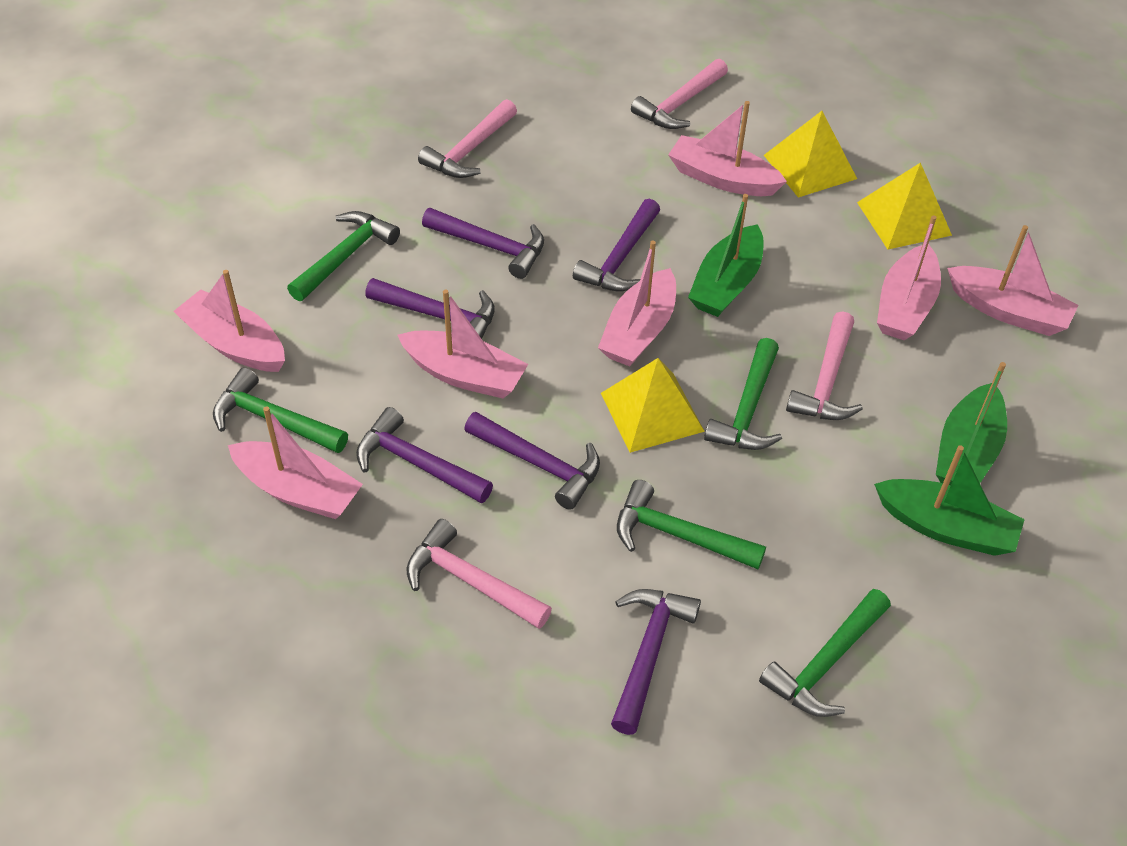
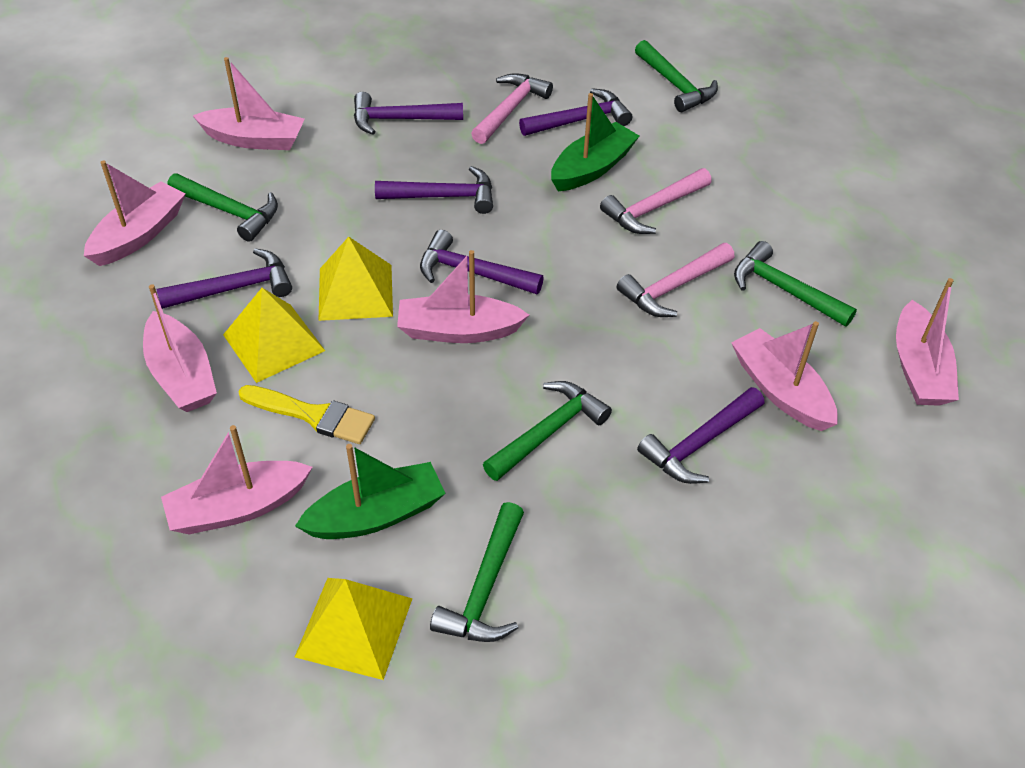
green boat: [688,194,763,317] [874,445,1025,556] [936,362,1007,485] = 3 -> [295,444,446,539] [551,93,639,191] = 2
pink hammer: [406,519,552,629] [418,99,517,178] [631,59,728,129] [786,311,863,420] = 4 -> [471,73,553,144] [600,168,712,234] [617,243,734,317] = 3
yellow brush: none = 0 -> [238,385,375,444] = 1

